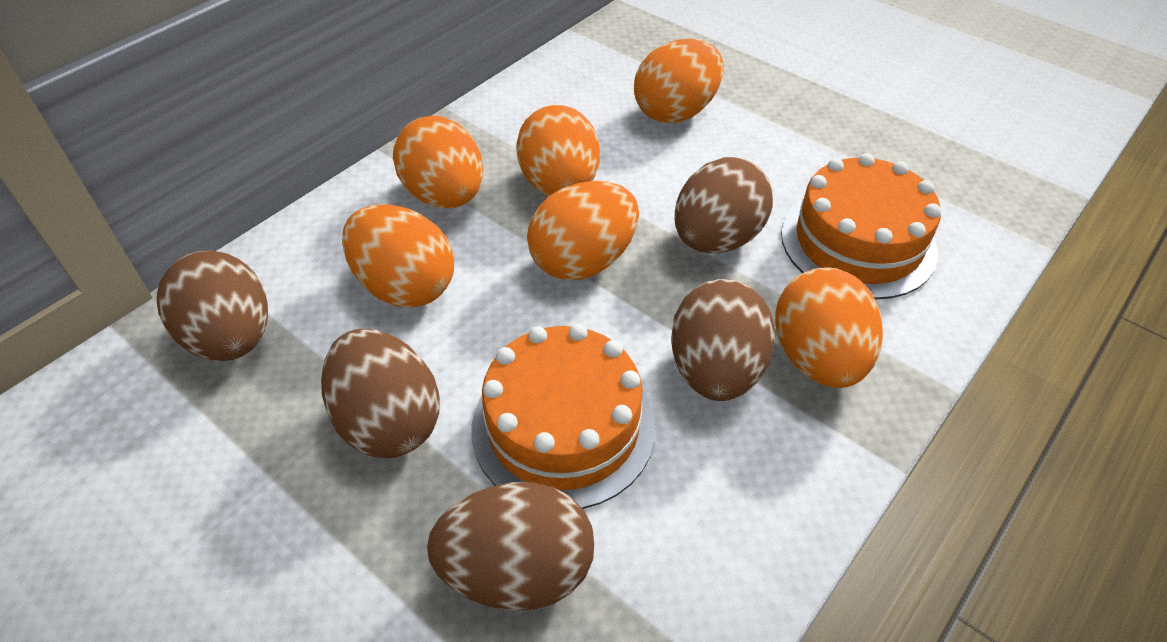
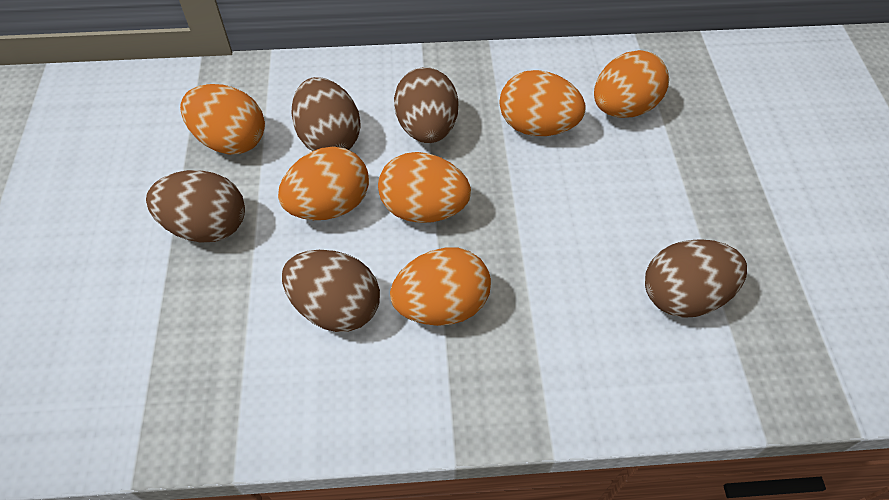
orange cake: [471,324,655,509] [781,153,941,299] = 2 -> none = 0

